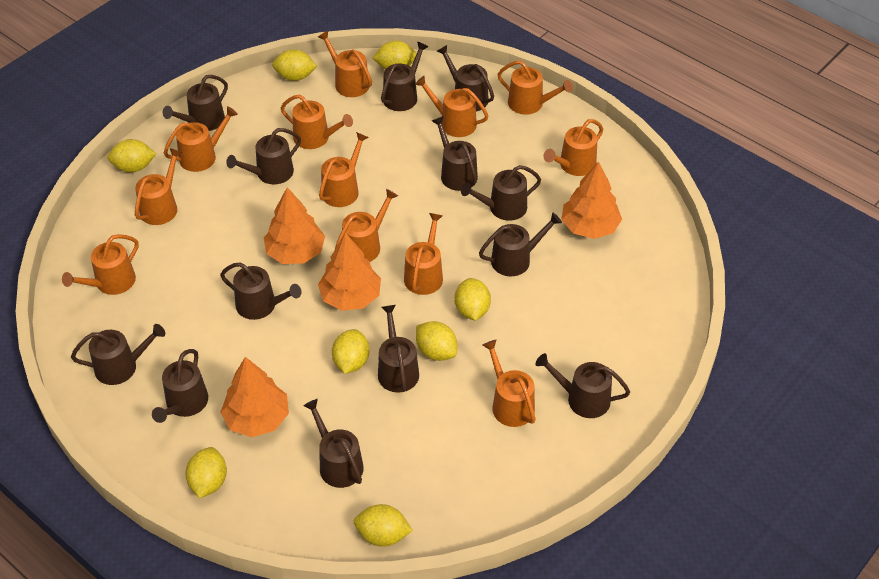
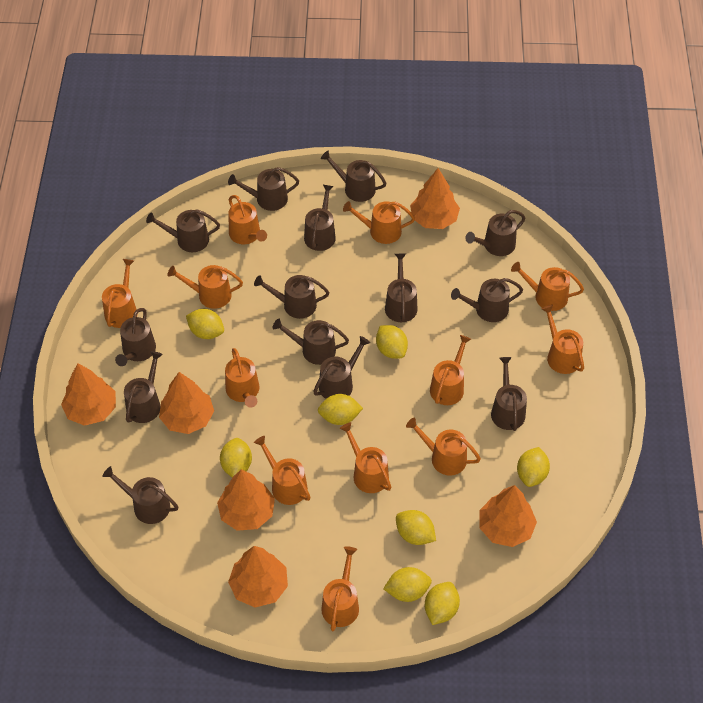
brown watering can: [71,324,165,385] [152,349,208,423] [163,75,228,131] [220,262,301,320] [226,128,301,185] [303,399,364,488] [378,305,419,393] [381,41,429,111] [432,116,478,191] [437,45,494,112] [461,165,541,221] [479,212,562,276] [536,353,630,418] = 13 -> [102,466,178,524] [115,308,156,366] [124,351,163,423] [146,209,220,252] [228,167,299,211] [254,275,329,319] [272,319,349,365] [304,185,336,251] [313,336,370,399] [321,151,386,202] [385,254,417,322] [451,278,523,322] [465,210,526,256] [491,357,527,431] = 14
orange tree: [220,357,289,437] [264,187,325,264] [318,232,381,311] [561,161,622,239] = 4 -> [61,363,116,426] [159,372,214,434] [217,469,275,531] [228,546,288,608] [410,168,460,229] [479,485,537,547] = 6

